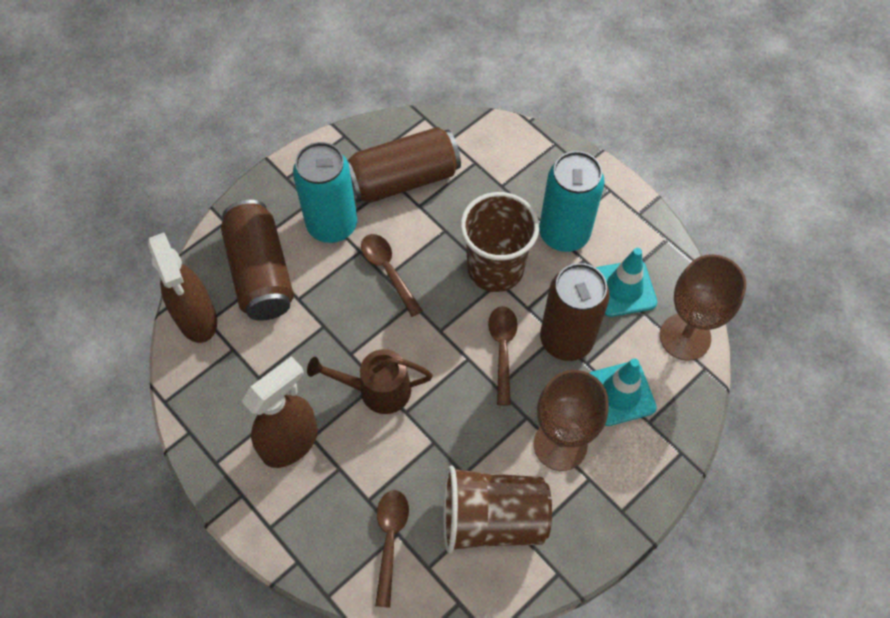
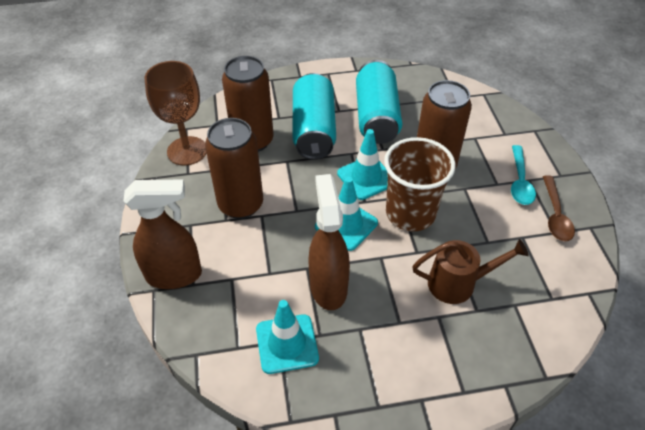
brown cup: [443,465,552,553] [460,192,539,292] = 2 -> [384,137,455,231] = 1
brown goblet: [534,370,609,471] [660,254,746,361] = 2 -> [145,61,206,166] = 1
brown spoon: [361,234,423,317] [375,490,409,608] [488,306,518,405] = 3 -> [543,175,575,242] = 1
turquoise spoon: none = 0 -> [511,145,536,205] = 1
turquoise traffic cone: [590,358,657,426] [596,248,657,317] = 2 -> [256,300,319,374] [315,177,378,251] [337,129,388,200] = 3

